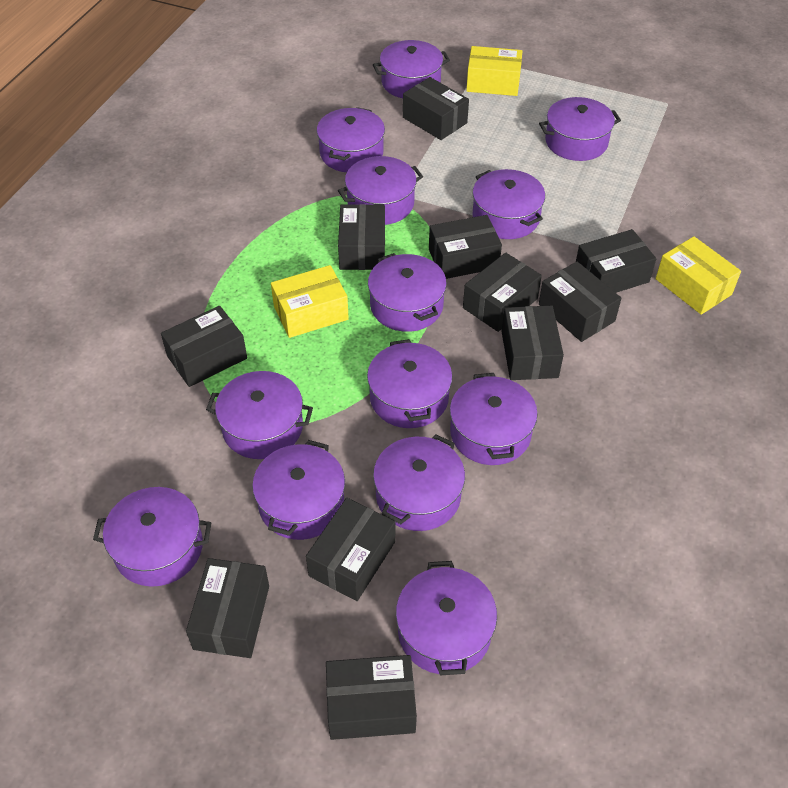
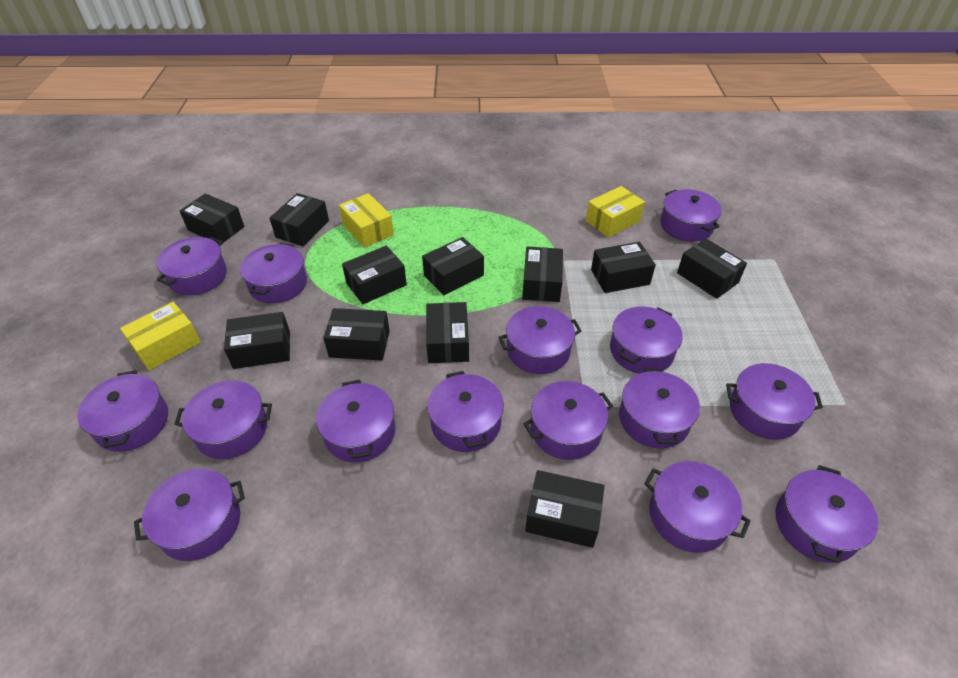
purple pot: [93,487,211,587] [206,371,313,459] [252,440,345,540] [317,107,385,172] [338,156,423,225] [367,339,452,428] [368,253,447,332] [373,40,450,98] [373,434,465,531] [396,561,497,676] [450,373,538,465] [472,169,545,239] [539,97,621,161] = 13 -> [77,371,168,452] [134,468,245,561] [157,237,227,295] [174,380,272,459] [240,243,307,304] [316,380,395,463] [427,371,504,452] [498,306,582,374] [523,381,613,460] [610,306,683,374] [619,368,700,449] [644,461,751,553] [660,189,722,242] [726,363,823,440] [776,465,878,563] = 15

